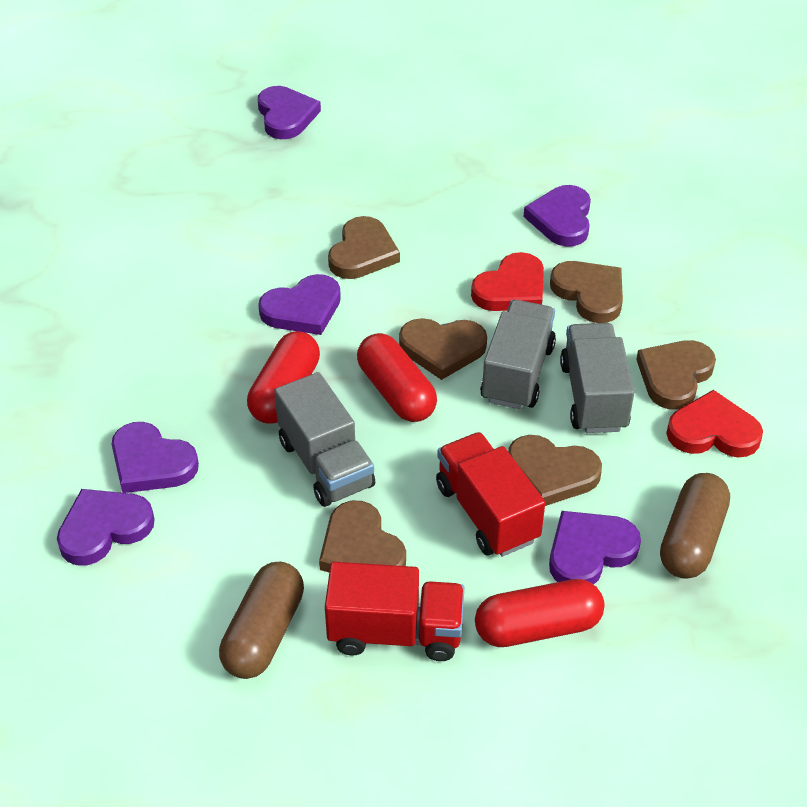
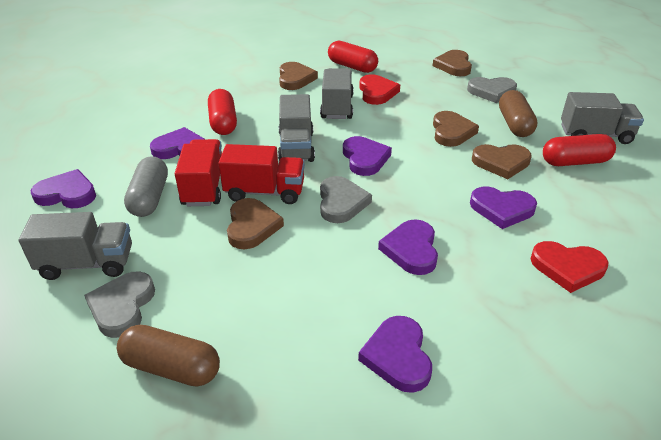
brown heart: [319,501,406,572] [328,216,400,279] [399,318,487,380] [508,435,602,506] [550,261,623,323] [636,340,716,410] = 6 -> [227,198,284,249] [279,62,318,90] [433,50,472,76] [433,111,479,147] [472,144,532,179] = 5
grey capsule: none = 0 -> [124,156,168,217] = 1
grey heart: none = 0 -> [84,271,155,338] [320,176,372,223] [467,77,517,103] = 3
grey truck: [274,372,375,507] [480,300,556,410] [560,323,634,433] = 3 -> [19,212,132,280] [278,94,315,162] [320,68,354,119] [561,92,644,144] = 4

